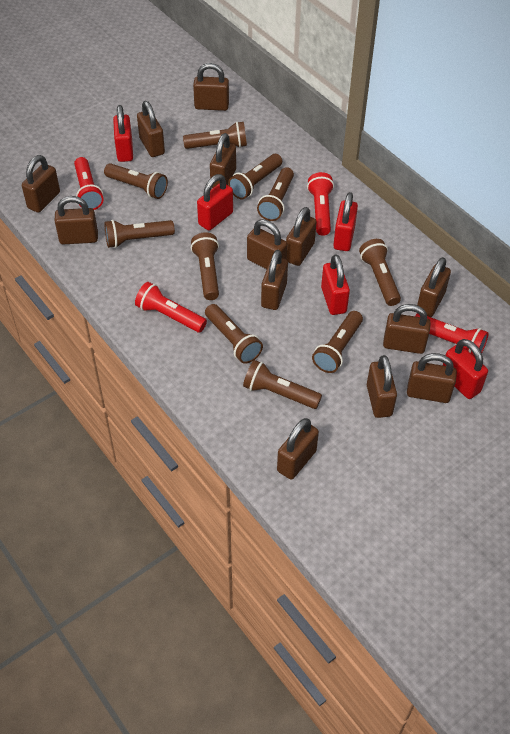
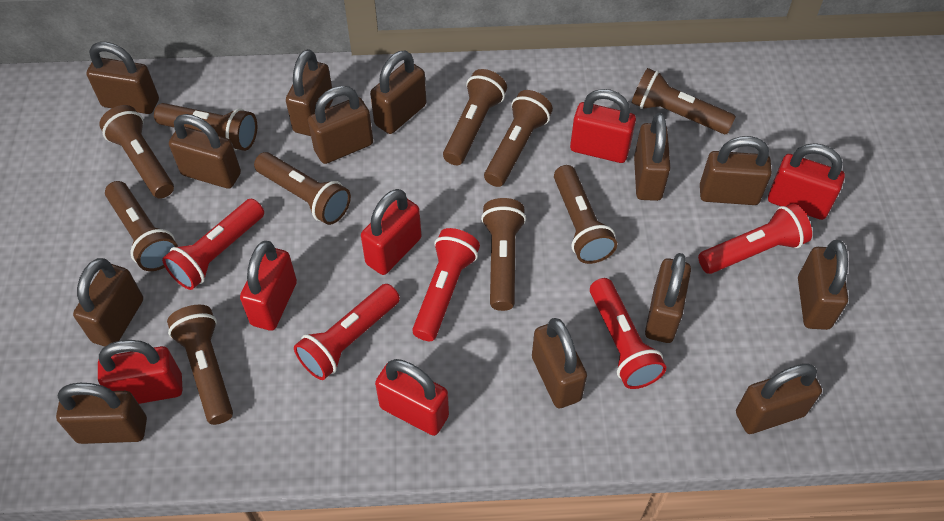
red flashlight: [74,157,104,210] [135,282,207,333] [307,172,334,236] [415,313,489,357] = 4 -> [162,199,264,290] [294,284,400,380] [412,228,480,341] [590,278,666,389] [698,203,812,274] = 5
red padlock: [113,105,133,162] [197,174,233,231] [321,255,350,315] [333,192,358,251] [443,339,488,399] = 5 -> [98,340,183,404] [240,241,297,331] [361,189,421,275] [375,359,449,436] [570,89,636,163] [768,143,845,220] = 6

